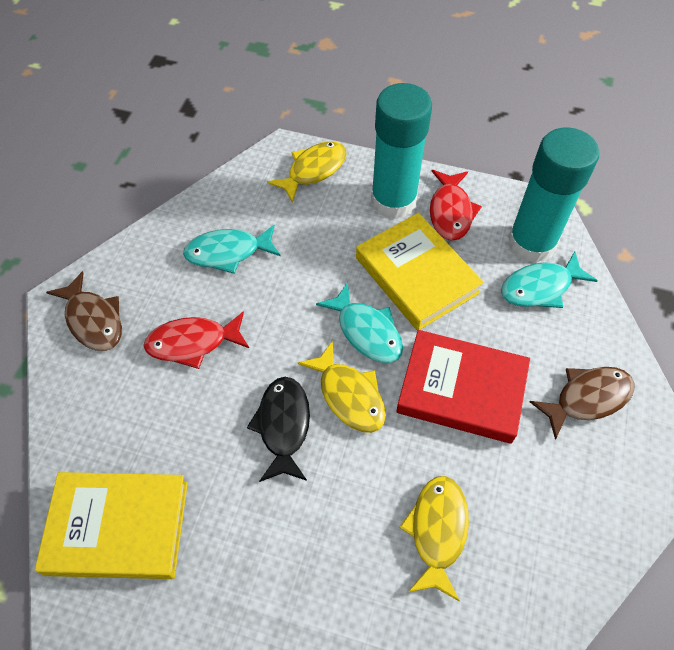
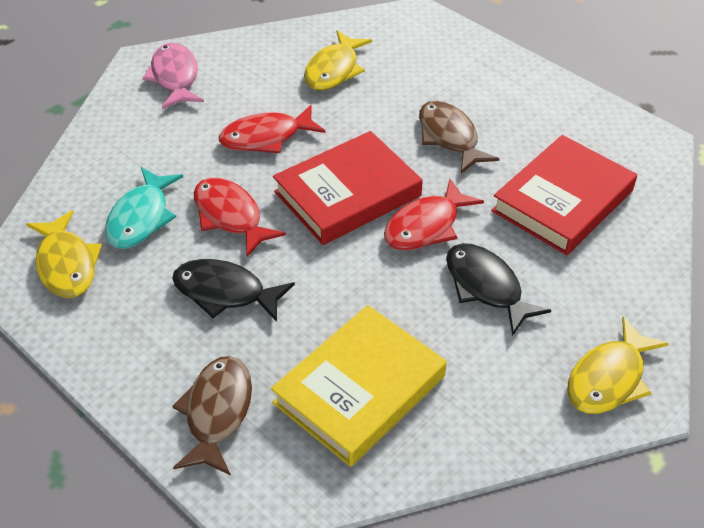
black fish: [247,377,310,482] = 1 -> [172,259,295,322] [446,243,551,336] = 2
pink fish: none = 0 -> [143,43,204,109] = 1
red book: [396,330,530,444] = 1 -> [273,131,423,245] [491,135,637,255] = 2
red fish: [144,311,249,369] [430,170,482,241] = 2 -> [194,178,286,257] [219,105,326,153] [384,179,484,251] = 3
turquoise fish: [183,224,281,274] [316,282,403,363] [501,252,598,308] = 3 -> [105,167,183,249] = 1
turquoise glue stick: [371,83,432,219] [508,127,599,263] = 2 -> none = 0
yellow book: [35,472,188,579] [356,213,484,331] = 2 -> [271,305,447,467] = 1

